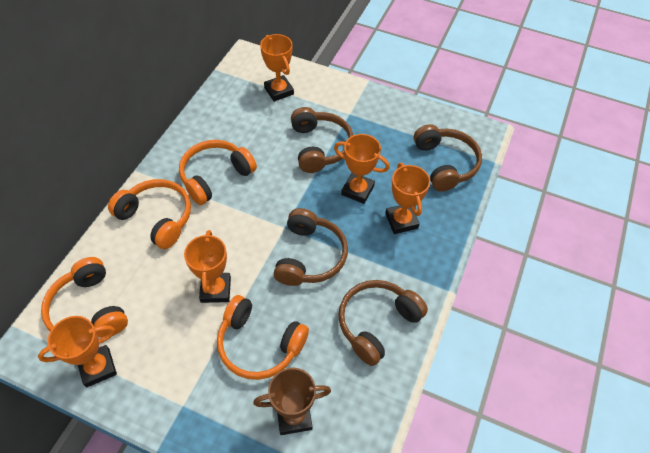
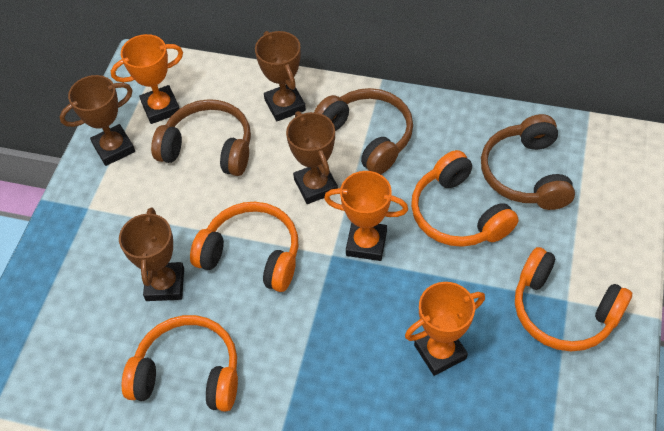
brown headphones: [274,208,348,286] [291,107,353,173] [338,280,428,366] [413,124,482,192] = 4 -> [151,99,251,176] [314,88,413,174] [481,114,575,210] = 3
brown trophy: [253,368,331,435] = 1 -> [59,75,135,166] [119,208,184,301] [255,31,306,121] [286,111,338,204] = 4
orange trophy: [38,316,117,387] [184,230,231,303] [260,34,294,102] [334,134,390,204] [385,163,430,234] = 5 -> [111,34,183,124] [324,171,408,261] [405,282,485,376] = 3

